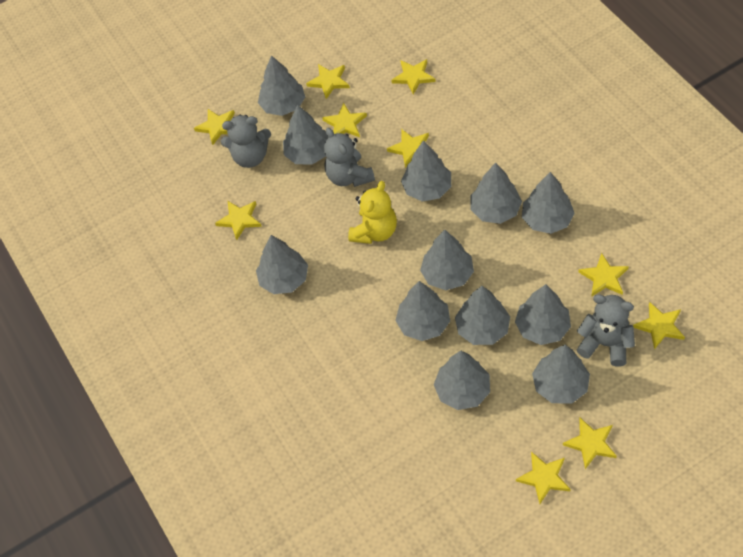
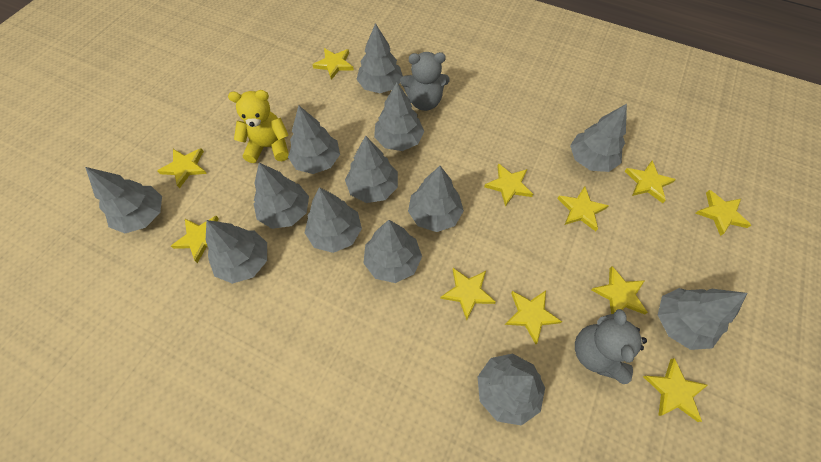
grey teddy bear: [221,115,271,168] [324,128,375,187] [577,294,635,367] = 3 -> [400,52,450,111] [575,309,647,384] = 2
grey tree: [256,235,308,294] [258,55,305,116] [283,105,329,165] [395,281,450,341] [401,140,451,202] [420,230,474,290] [434,351,490,410] [455,286,510,345] [470,162,522,224] [515,284,571,345] [522,172,575,234] [532,345,590,403] = 12 -> [85,167,162,233] [206,220,267,284] [254,163,309,229] [288,106,340,174] [305,187,362,253] [345,136,398,203] [356,23,403,93] [363,220,422,283] [374,82,424,151] [408,166,464,232] [478,354,545,426] [570,104,627,172] [658,288,747,350] = 13
yellow star: [194,109,235,145] [215,201,262,240] [306,64,350,99] [322,103,367,137] [387,129,429,168] [391,59,435,95] [516,452,571,504] [563,418,617,469] [579,253,629,297] [633,302,685,349] = 10 -> [157,148,207,188] [171,216,219,263] [312,48,354,80] [440,268,496,320] [484,163,533,207] [505,290,562,344] [557,186,609,231] [591,266,648,314] [625,161,676,203] [643,358,708,422] [695,190,751,236] = 11

